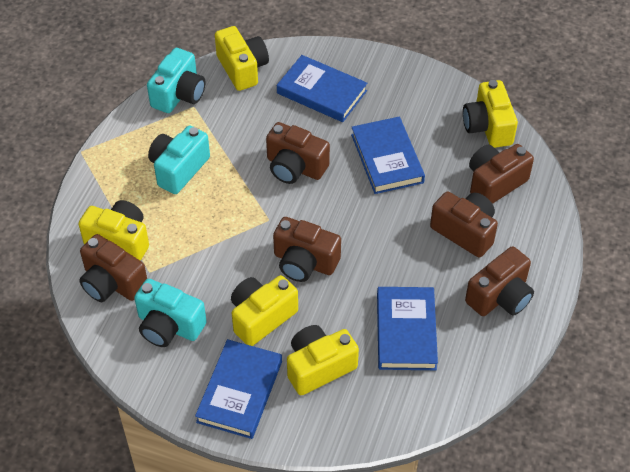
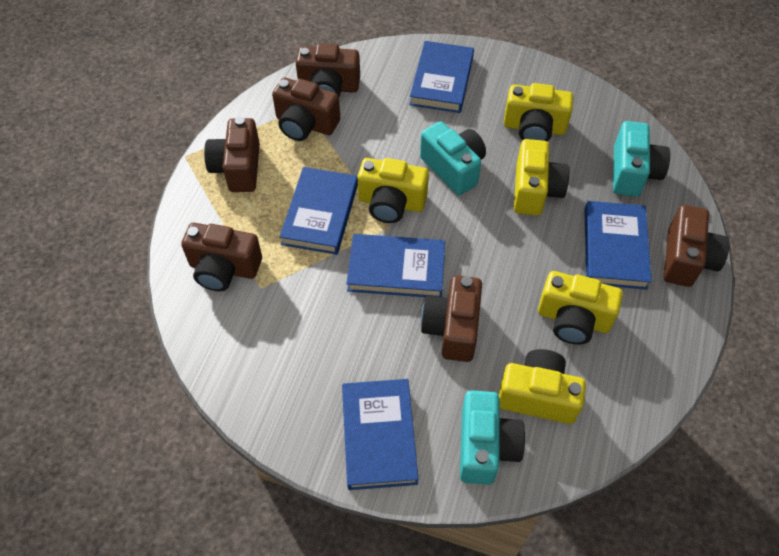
blue book: [195,339,282,439] [277,55,367,122] [351,117,425,194] [377,287,438,370] = 4 -> [279,167,358,255] [342,379,418,490] [346,234,445,297] [409,41,474,113] [584,201,652,290] = 5

